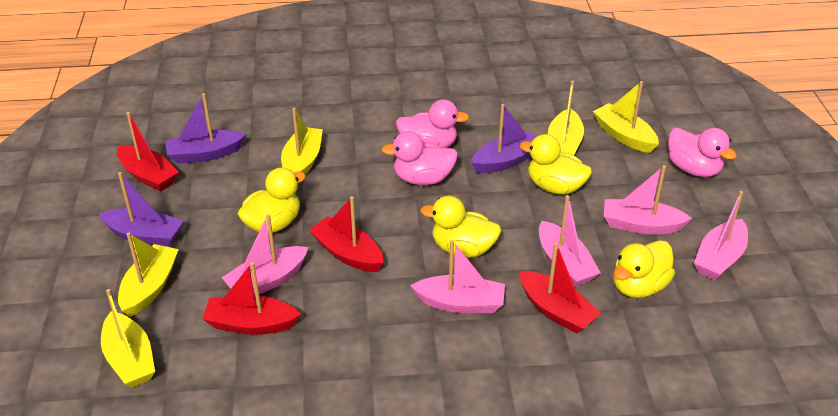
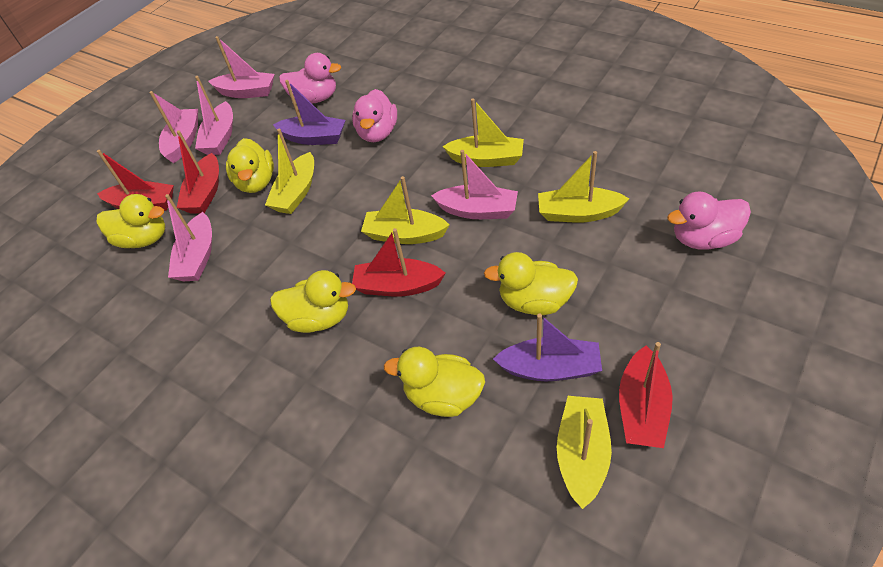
purple boat: [99,172,184,247] [165,93,246,164] [471,104,536,173] = 3 -> [273,80,346,145] [493,314,602,381] = 2
yellow duck: [238,167,305,234] [420,196,501,258] [520,134,592,195] [614,240,675,298] = 4 -> [97,194,165,248] [226,138,274,193] [270,270,356,333] [384,347,485,417] [484,252,578,315] = 5

